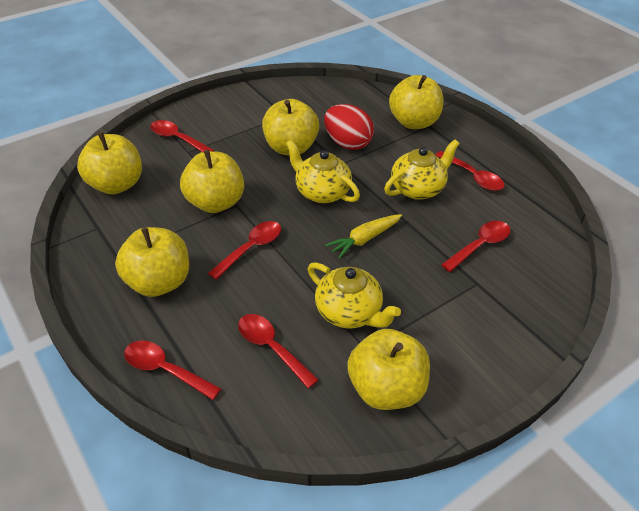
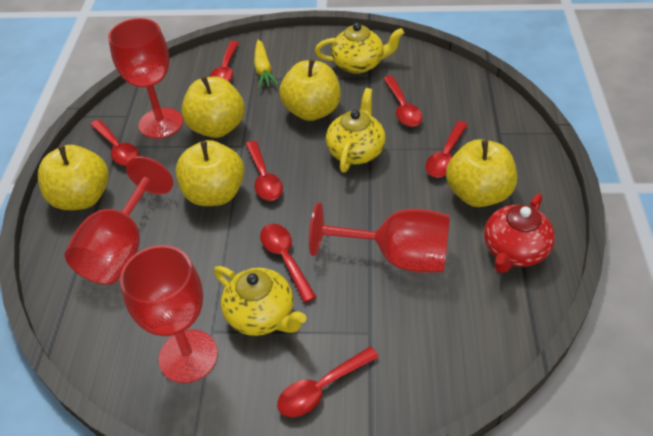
red egg: [324,104,374,150] = 1 -> none = 0
red goblet: none = 0 -> [65,156,173,285] [108,18,183,139] [120,245,218,383] [309,202,450,273] = 4
red spoon: [124,340,221,400] [150,120,214,152] [208,221,281,280] [238,314,319,389] [435,151,505,191] [441,221,510,272] = 6 -> [90,120,139,166] [209,41,239,82] [246,141,283,201] [260,224,316,303] [277,346,379,417] [383,76,423,127] [425,121,468,178] = 7
red teapot: none = 0 -> [484,194,555,273] = 1
yellow apple: [77,132,142,194] [115,227,189,297] [180,150,244,213] [262,99,319,155] [348,329,430,410] [389,75,443,129] = 6 -> [38,145,109,210] [175,140,245,206] [182,76,245,138] [279,59,341,121] [446,139,517,207] = 5

